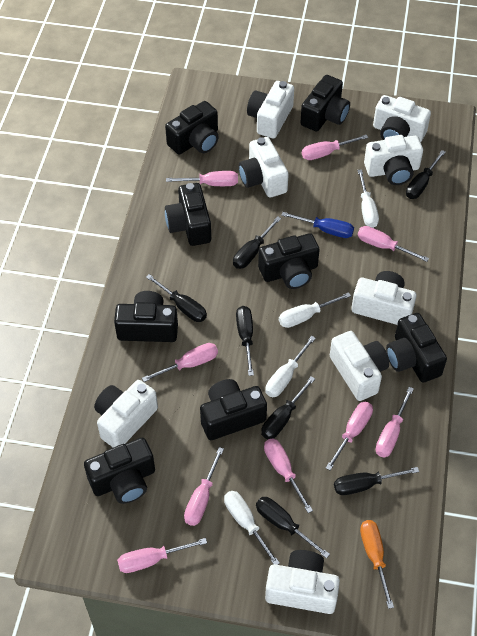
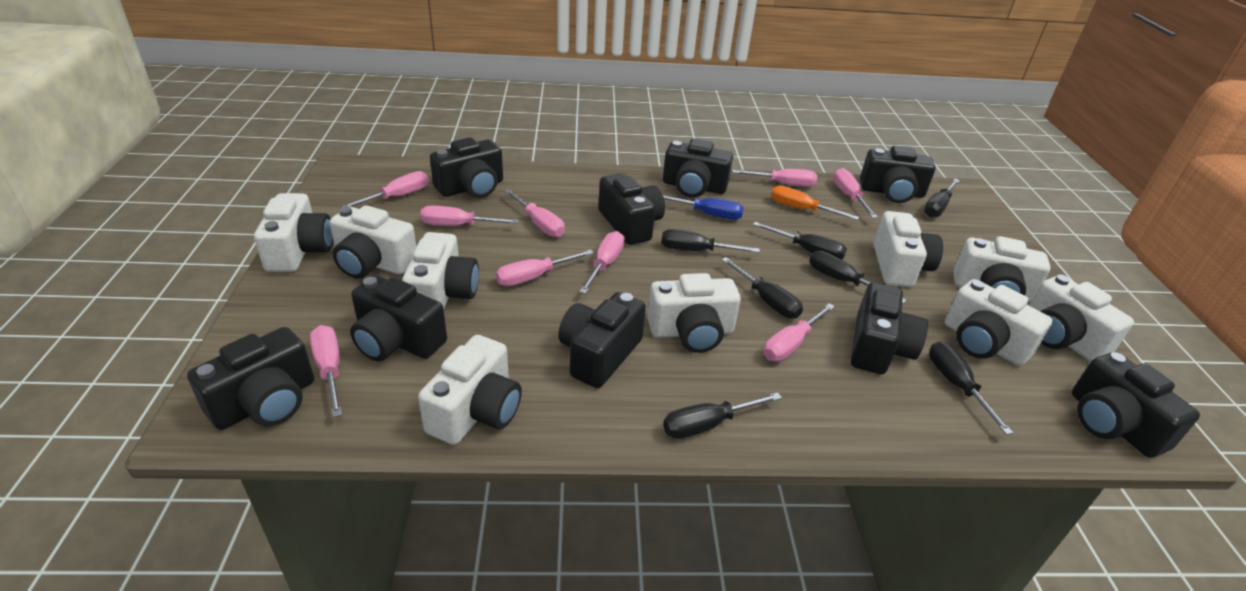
black camera: [84,437,155,504] [114,291,178,342] [165,101,219,154] [165,183,211,246] [200,379,267,440] [258,233,319,289] [300,75,350,131] [386,313,447,382] = 8 -> [187,327,314,430] [350,275,447,361] [430,137,503,198] [558,292,646,388] [598,173,665,245] [663,139,733,198] [851,282,928,374] [860,146,936,203] [1072,352,1200,458] = 9
white camera: [94,380,158,448] [239,137,289,198] [247,81,294,139] [265,550,340,614] [330,331,389,401] [351,271,416,325] [364,135,423,185] [373,95,431,142] = 8 -> [254,193,333,272] [329,205,416,278] [402,232,479,308] [418,335,522,445] [647,273,741,353] [874,211,943,287] [945,279,1052,366] [954,236,1051,301] [1029,274,1134,361] = 9
white screwdriver: [224,491,280,565] [265,336,316,397] [279,292,351,328] [357,169,379,228] = 4 -> none = 0

